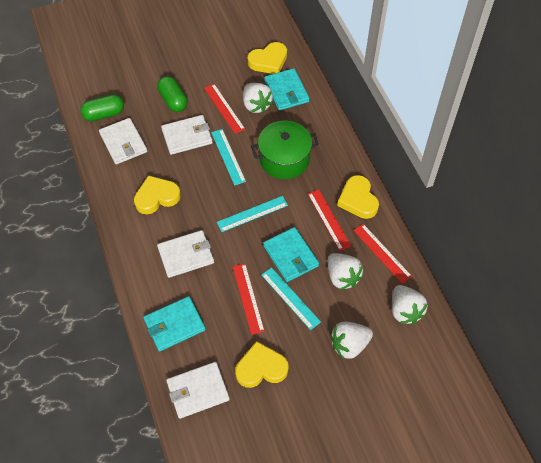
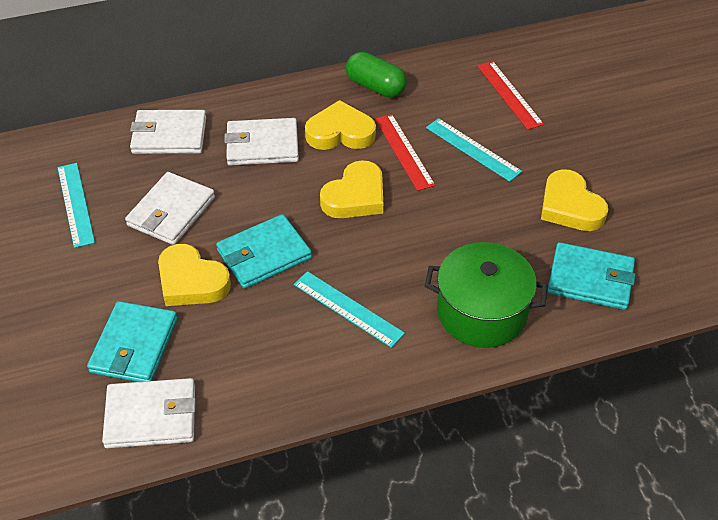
green capsule: [80,94,124,121] [157,76,188,112] = 2 -> [346,52,407,98] = 1
red ruler: [204,84,245,134] [232,263,265,335] [308,189,351,251] [353,224,412,284] = 4 -> [375,114,435,191] [477,61,544,130] = 2
white strawberry: [243,83,273,113] [328,253,363,290] [330,322,373,359] [392,285,428,324] = 4 -> none = 0

